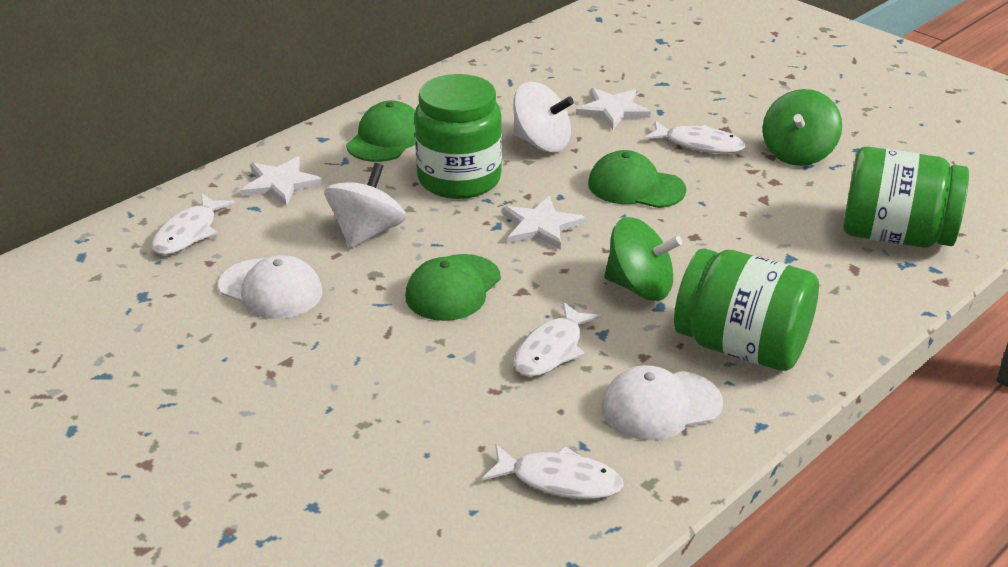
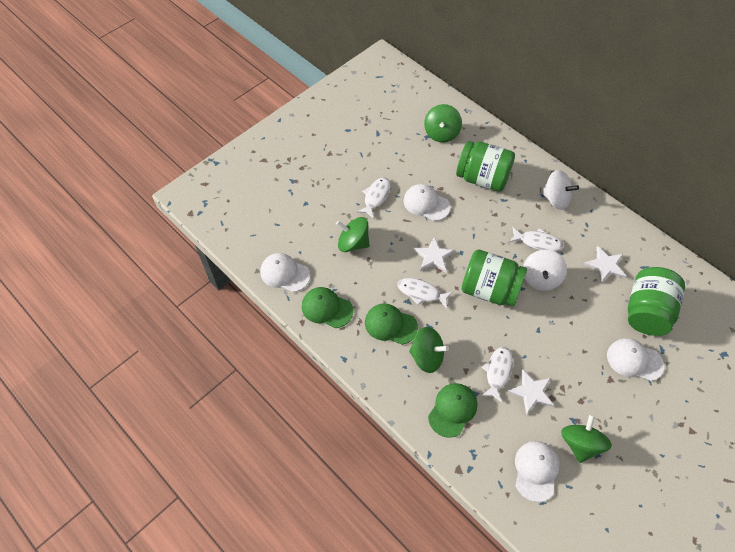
green spinning top: [604,217,682,301] [763,89,842,166] = 2 -> [336,217,370,252] [409,327,449,373] [424,104,462,143] [561,414,612,463] = 4
white cap: [218,255,322,319] [602,365,723,440] = 2 -> [260,253,310,292] [404,184,451,221] [515,441,560,502] [607,338,664,381] = 4

